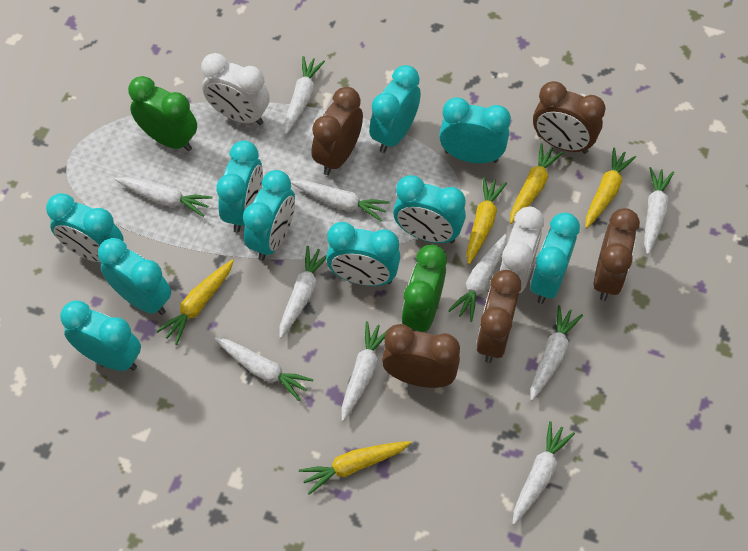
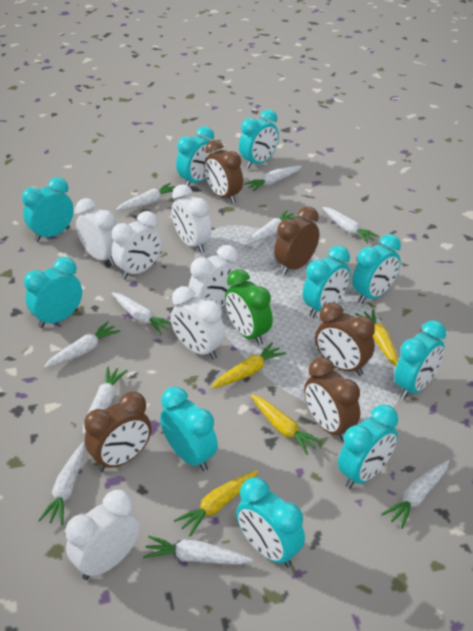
green clock: [128,76,197,151] [402,245,447,332] = 2 -> [225,269,273,345] = 1
white clock: [201,53,270,125] [500,207,544,293] = 2 -> [65,490,139,580] [76,198,116,266] [111,211,162,279] [171,286,225,360] [172,184,212,253] [189,245,239,307] = 6
yellow carrot: [156,260,234,345] [299,441,411,495] [467,177,507,264] [510,143,563,224] [586,148,636,228] = 5 -> [174,470,258,536] [211,342,286,388] [251,394,323,455] [355,310,398,366] = 4

